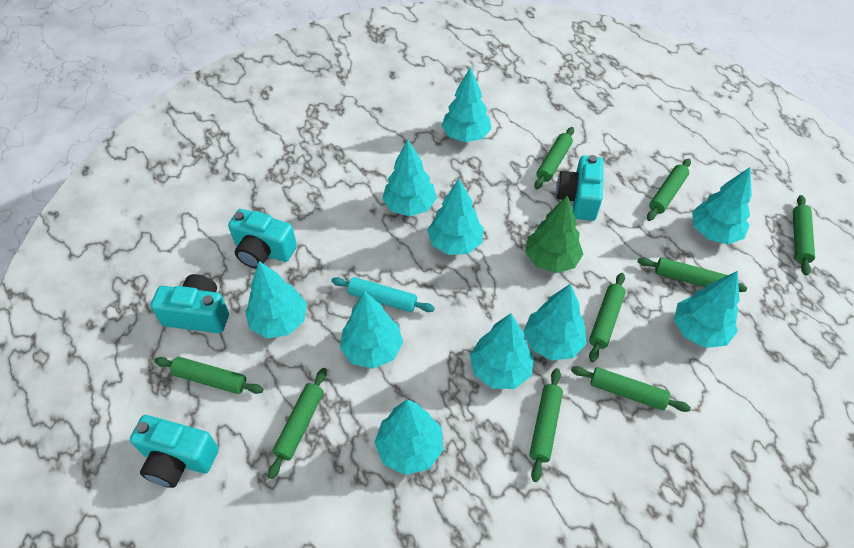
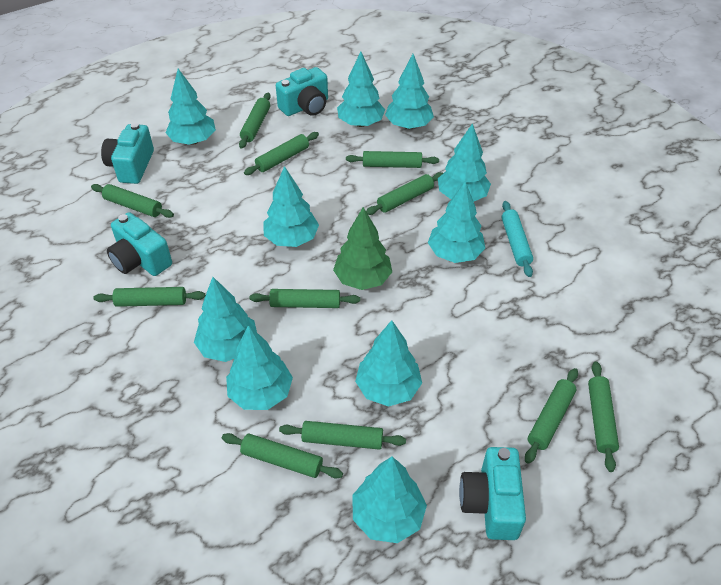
green rolling pin: [154,357,263,394] [268,368,327,479] [529,368,563,482] [534,127,574,189] [571,366,691,412] [589,273,626,362] [637,257,747,292] [647,158,691,221] [793,195,815,276] = 9 -> [91,184,174,218] [94,287,205,307] [222,433,343,478] [239,93,271,149] [244,132,319,175] [250,289,360,308] [279,421,406,450] [346,151,439,168] [366,172,443,215] [525,368,578,464] [588,361,619,472] = 11

